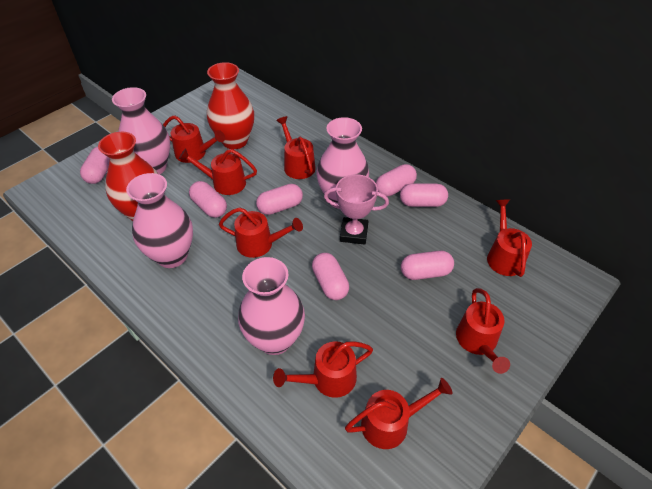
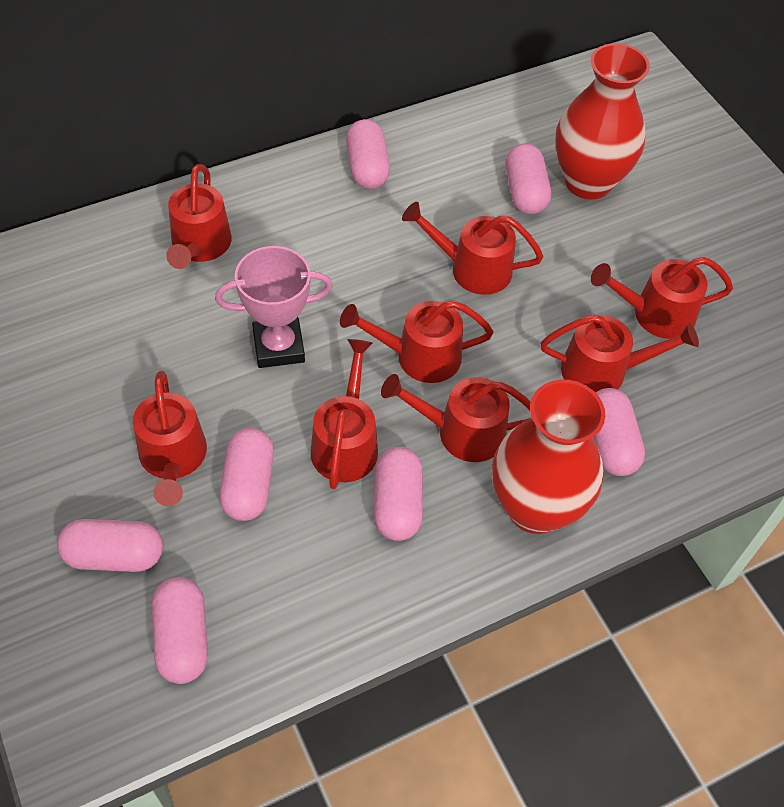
pink vase: [112,87,170,175] [126,173,193,268] [238,257,305,355] [316,117,369,209] = 4 -> none = 0

